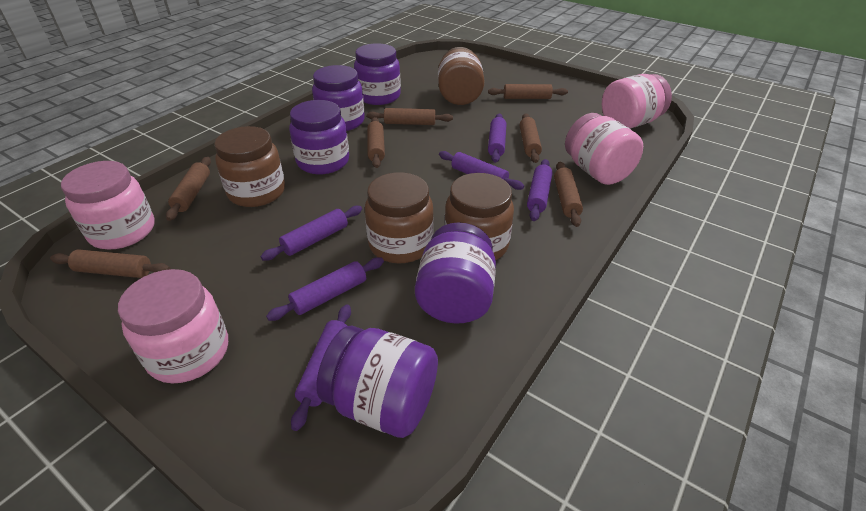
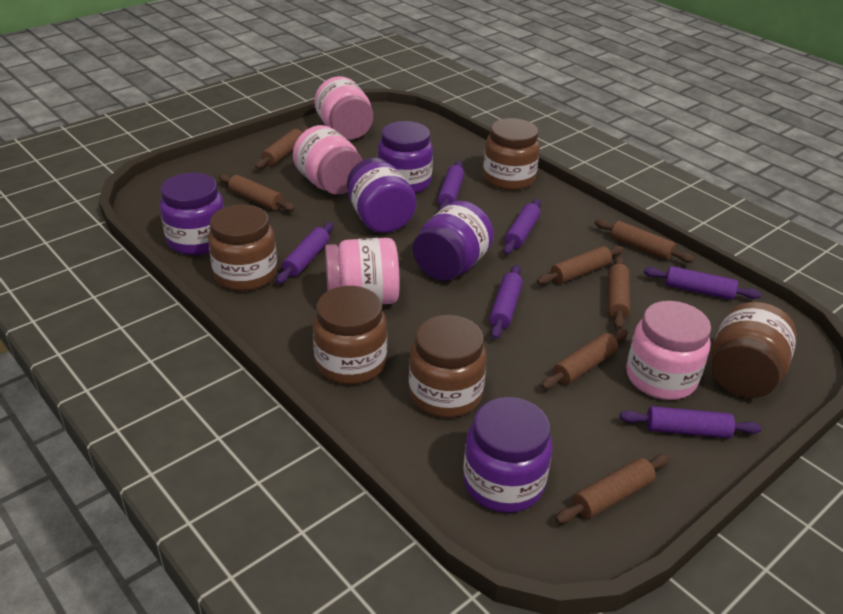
brown jar: [214,126,285,207] [365,172,434,263] [438,47,485,105] [444,173,514,260] = 4 -> [208,204,277,291] [313,286,387,384] [409,315,487,418] [483,118,540,191] [711,302,797,398] = 5

